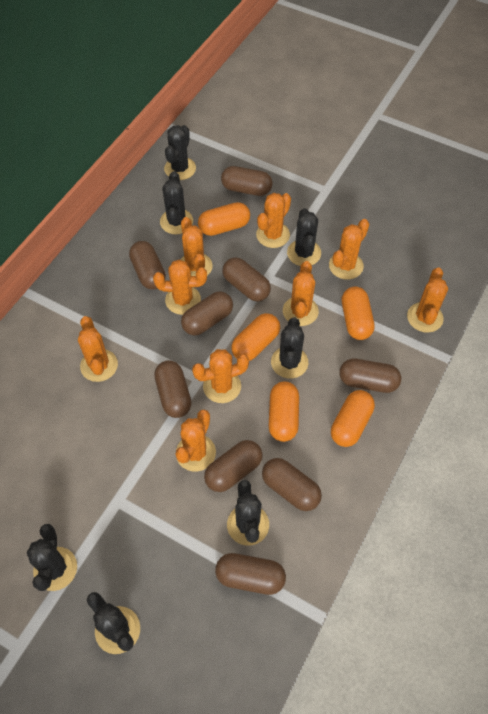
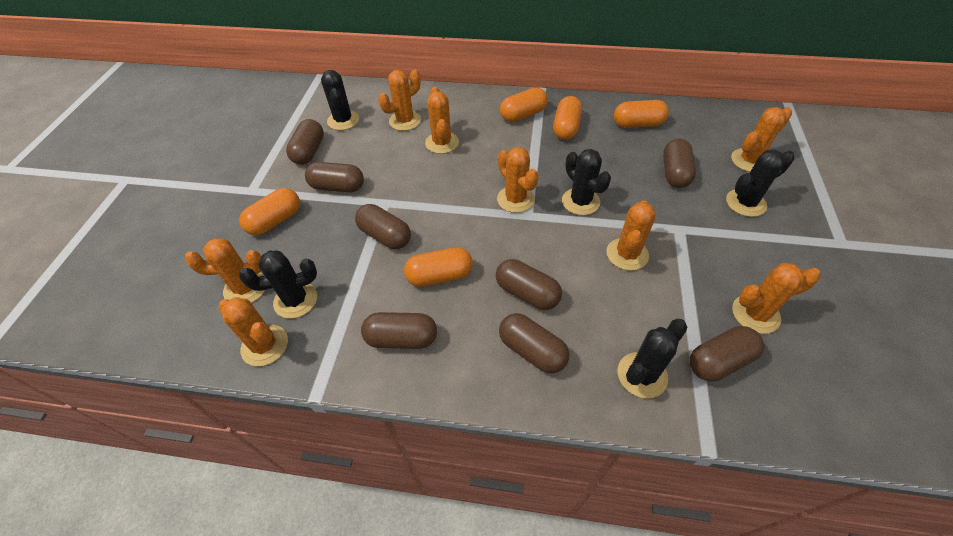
black cactus: [27,524,77,591] [87,592,140,654] [160,171,193,235] [164,125,196,180] [227,480,269,546] [271,317,308,379] [287,208,321,266] = 7 -> [239,250,317,318] [321,70,359,130] [562,149,611,215] [618,319,688,398] [726,150,794,217] = 5
brown capsule: [129,241,166,290] [154,360,192,418] [181,292,233,336] [204,440,263,492] [215,553,286,595] [221,166,273,196] [223,257,271,302] [262,458,322,511] [339,359,401,393] = 9 -> [286,119,324,165] [305,162,364,192] [355,204,411,249] [361,312,437,349] [496,259,562,310] [499,313,570,373] [663,139,696,188] [690,326,764,381] = 8
orange cactus: [78,316,118,382] [153,260,207,315] [176,410,216,472] [180,217,213,276] [192,349,249,403] [256,193,291,248] [283,261,319,326] [329,219,369,280] [407,267,448,333] = 9 -> [185,238,265,303] [218,297,288,366] [378,69,421,131] [425,87,459,154] [497,147,539,213] [606,201,656,270] [731,107,792,172] [732,263,820,334] = 8

